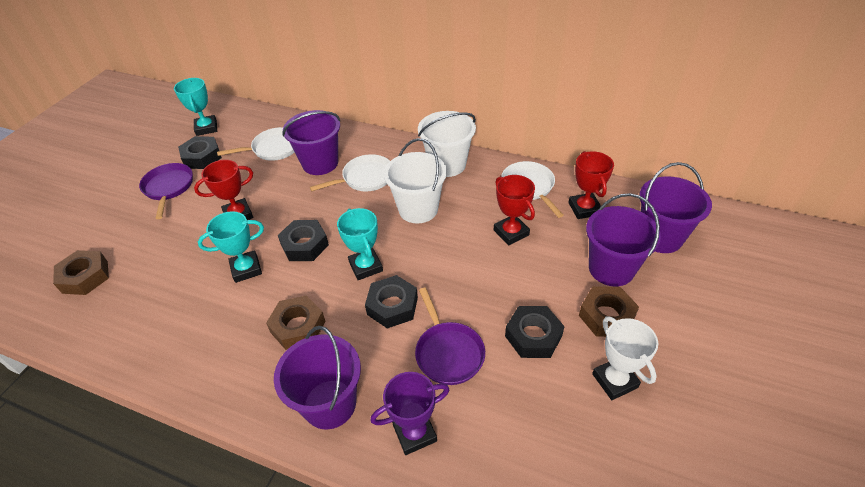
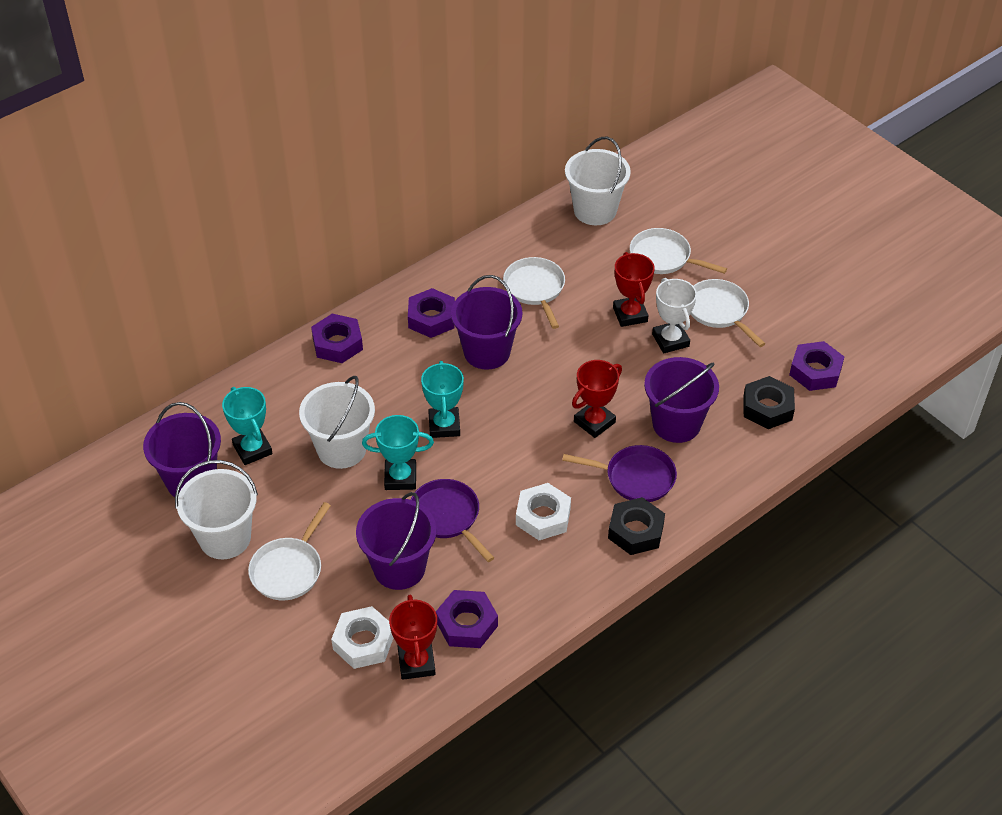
black nut: [178,136,222,169] [278,220,329,261] [365,275,418,329] [505,306,565,358] = 4 -> [608,497,665,555] [743,376,795,429] = 2
brown nut: [53,250,109,295] [266,295,325,350] [579,286,639,337] = 3 -> none = 0
purple nut: none = 0 -> [311,314,363,363] [408,288,455,338] [436,590,498,648] [789,341,844,391] = 4
purple trophy: [371,372,450,455] = 1 -> none = 0
white bucket: [384,138,447,223] [418,111,476,177] = 2 -> [175,460,258,559] [299,376,375,469] [565,137,631,225] = 3
white nut: none = 0 -> [331,606,393,669] [516,483,571,540] = 2
white pan: [217,127,295,161] [310,154,390,192] [501,161,564,218] = 3 -> [248,502,331,600] [503,257,565,329] [630,228,727,274] [691,279,765,347] = 4

